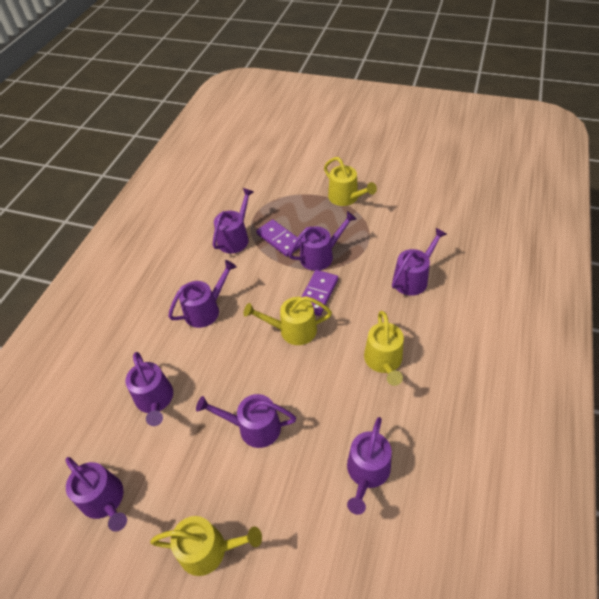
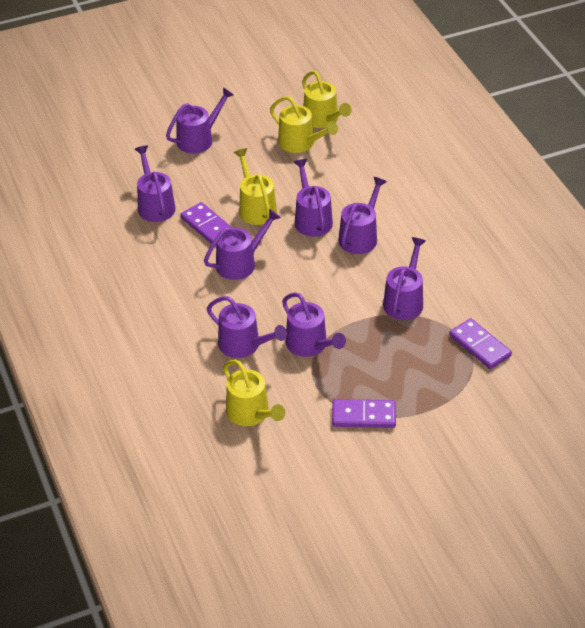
purple domino: [256,219,300,257] [301,270,338,316] = 2 -> [181,202,232,246] [332,399,396,428] [449,318,512,369] = 3

